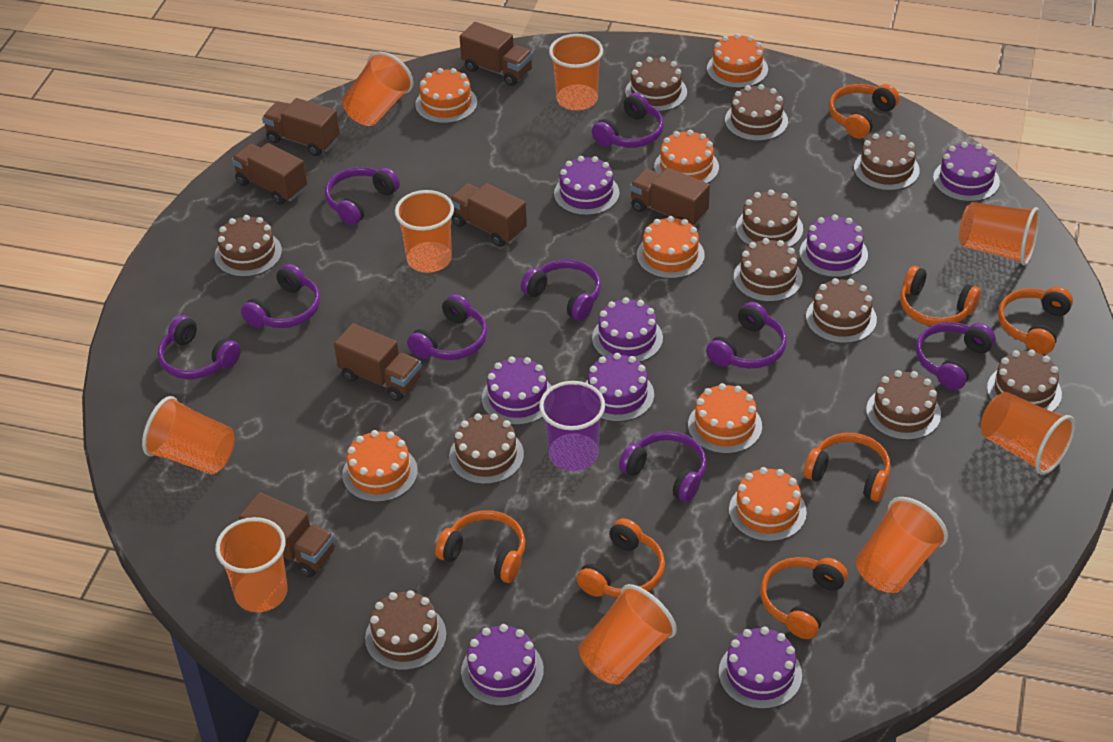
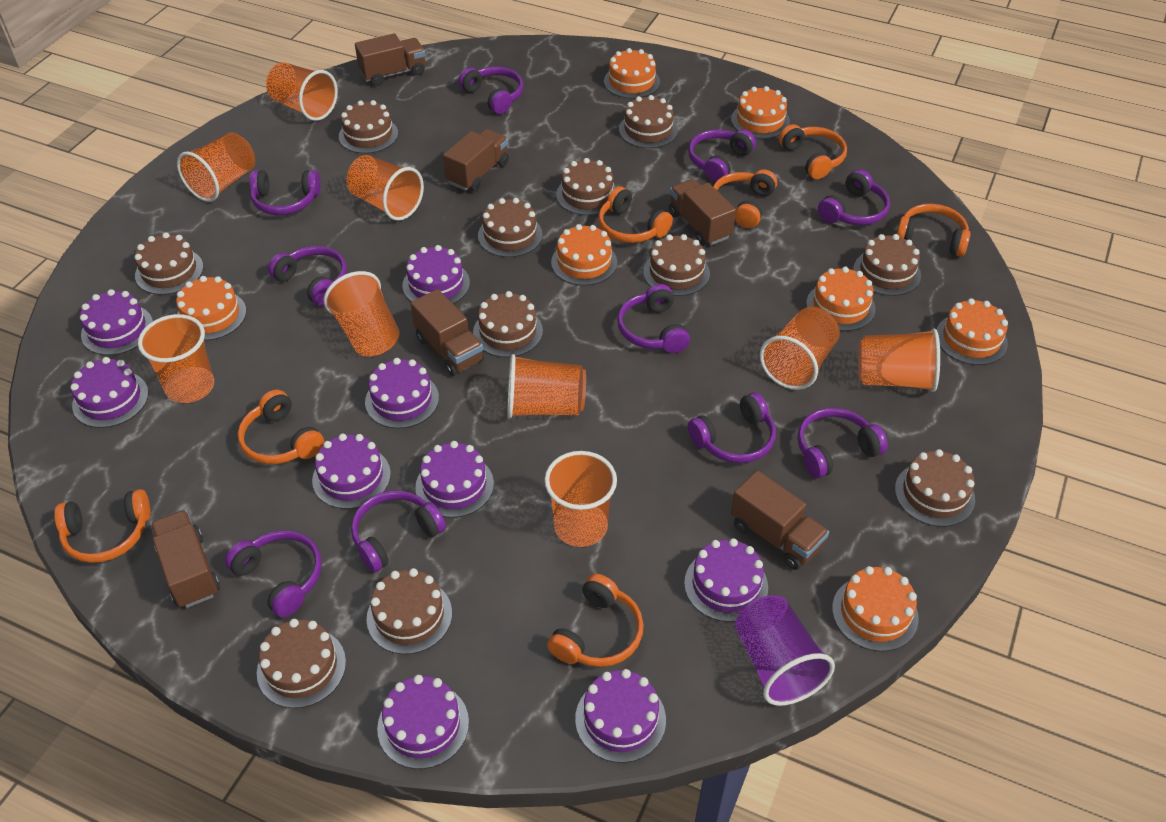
brown truck: [232,143,307,205] [239,492,335,577] [262,98,340,156] [334,323,422,401] [450,183,527,247] [460,22,533,86] [630,167,710,227] = 7 -> [150,510,220,608] [355,33,426,86] [410,289,485,376] [443,129,509,191] [669,179,736,246] [731,471,829,570] = 6
purple cake: [461,624,544,706] [482,357,552,425] [554,156,620,215] [585,353,654,422] [592,297,663,362] [719,627,802,709] [799,214,868,278] [933,142,1000,202] = 8 -> [70,357,149,428] [80,289,153,355] [312,434,391,509] [365,358,439,429] [377,675,469,769] [403,245,470,304] [415,441,494,518] [575,669,666,763] [684,538,768,622] = 9
purple headphones: [158,315,241,379] [241,264,320,328] [325,167,400,225] [407,294,487,360] [521,259,601,321] [592,92,664,148] [619,431,707,502] [706,302,787,369] [916,322,996,390] = 9 -> [225,530,321,617] [249,170,321,215] [268,246,347,306] [351,490,446,572] [458,66,523,114] [617,284,690,353] [688,129,756,182] [688,392,776,463] [797,408,888,478] [818,169,890,225] = 10

